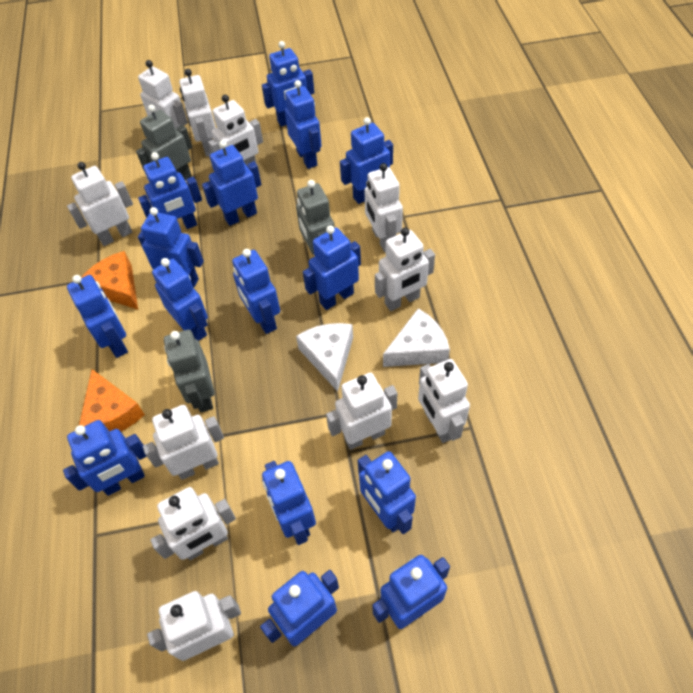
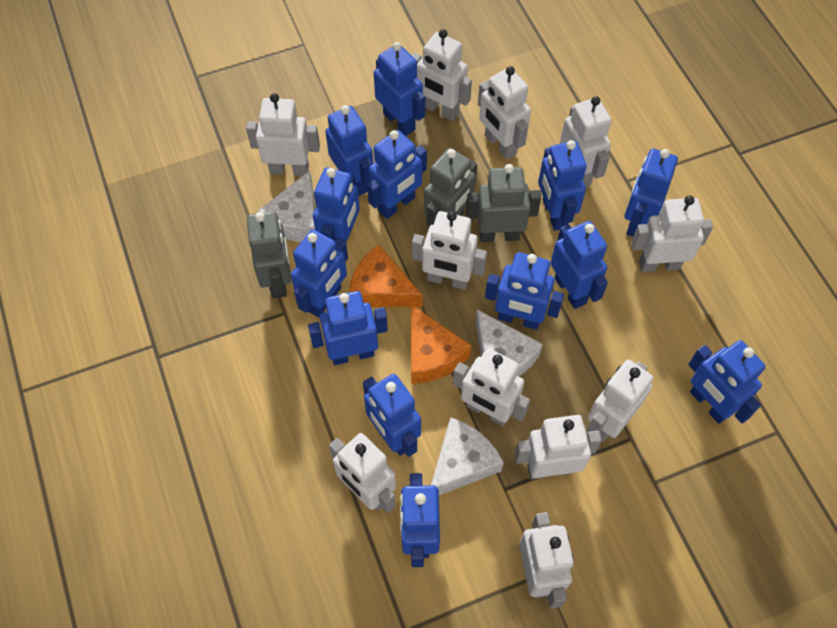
blue robot: [63,420,147,496] [67,275,128,358] [138,152,202,229] [138,207,204,288] [152,258,208,341] [202,140,261,226] [232,249,280,334] [260,570,339,647] [262,41,315,127] [262,461,316,545] [285,80,322,169] [303,225,361,310] [340,117,393,204] [358,451,416,534] [372,555,450,629] = 15 -> [291,230,348,317] [308,291,388,365] [313,168,360,242] [325,105,373,196] [363,374,421,457] [367,130,427,219] [374,42,425,136] [400,473,440,567] [485,252,564,330] [538,140,587,231] [551,221,608,309] [624,149,678,237] [688,340,765,424] = 13
white cheese: [296,323,353,392] [383,308,450,367] = 2 -> [258,170,315,242] [431,417,504,495] [475,309,543,376] = 3

